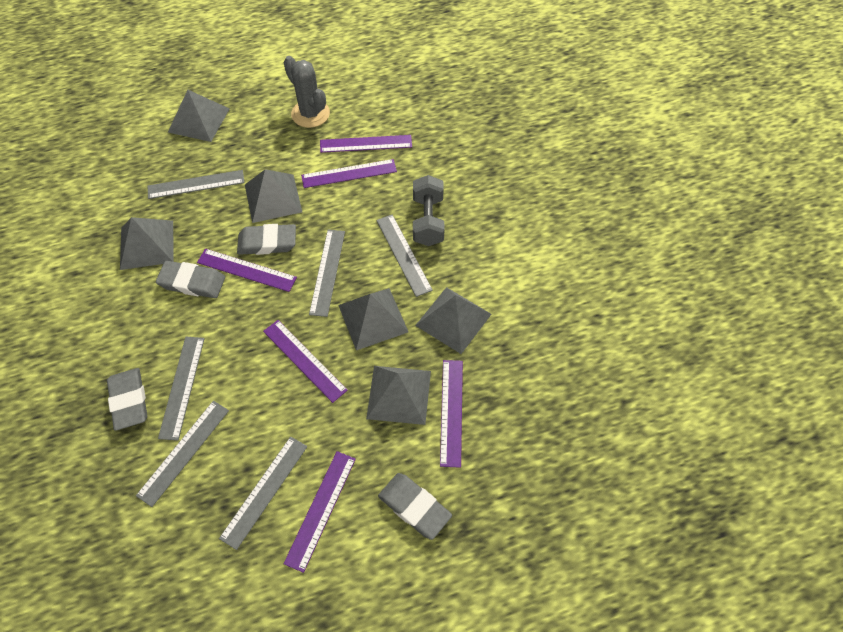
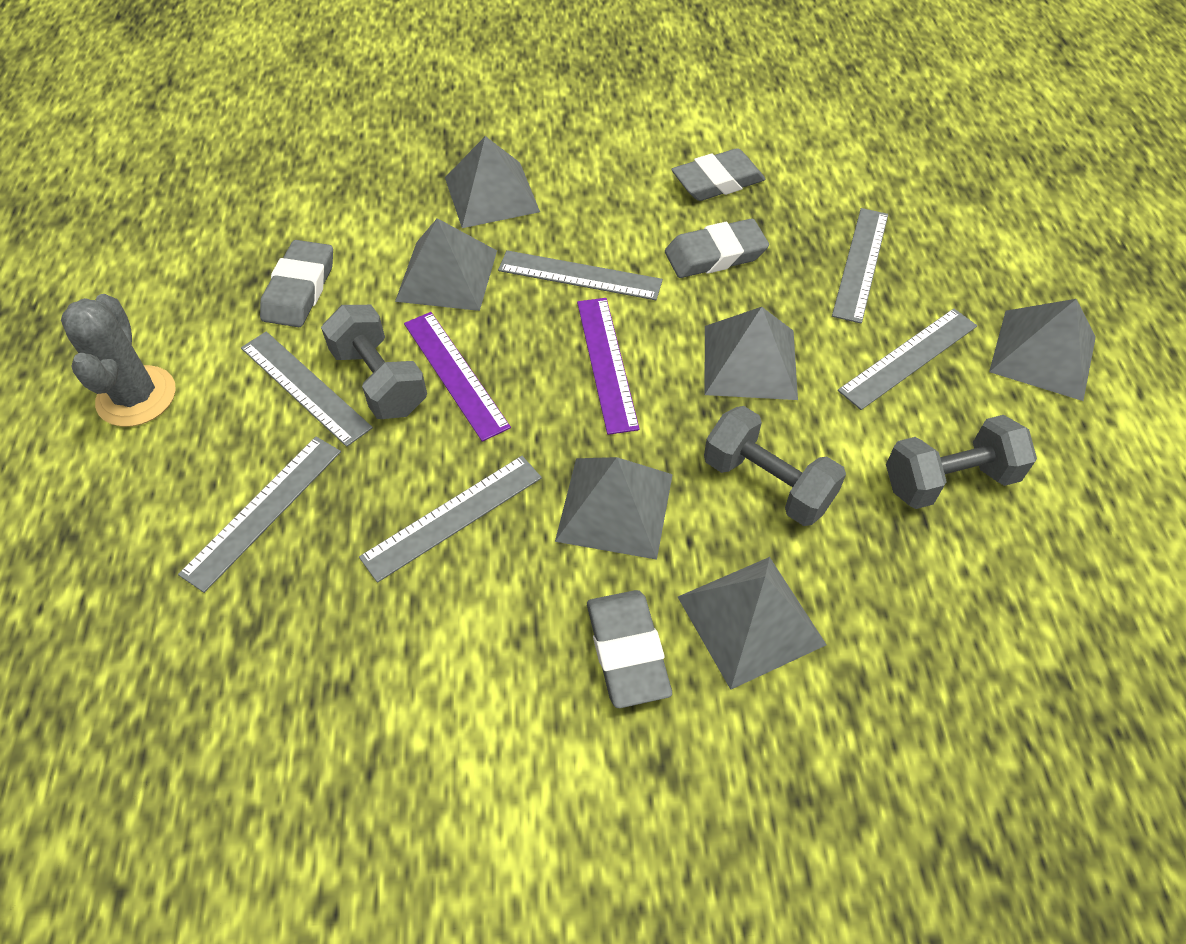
grey dumbbell: [413,175,445,246] = 1 -> [321,305,427,419] [704,406,846,526] [886,415,1037,509] = 3
purple ruler: [197,249,297,292] [263,320,348,403] [284,451,356,573] [301,159,397,188] [320,135,412,153] [440,360,463,468] = 6 -> [404,312,511,442] [577,298,640,435] = 2

